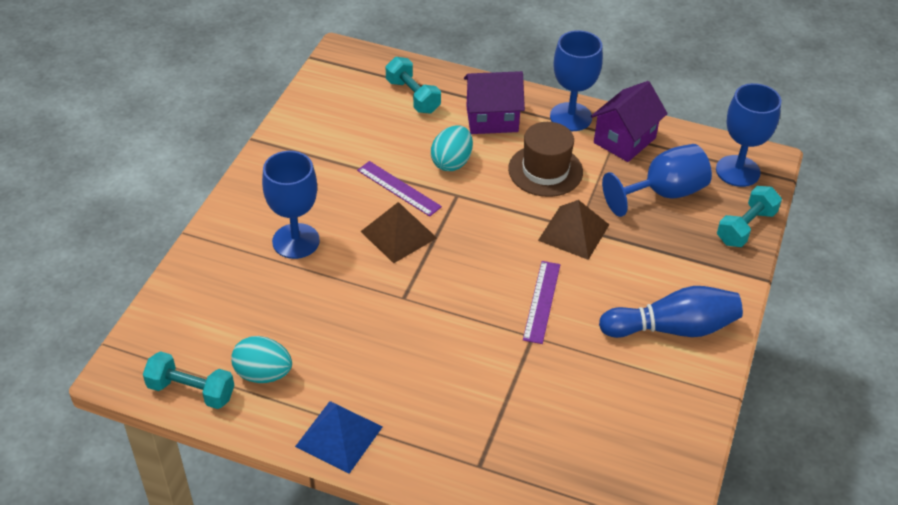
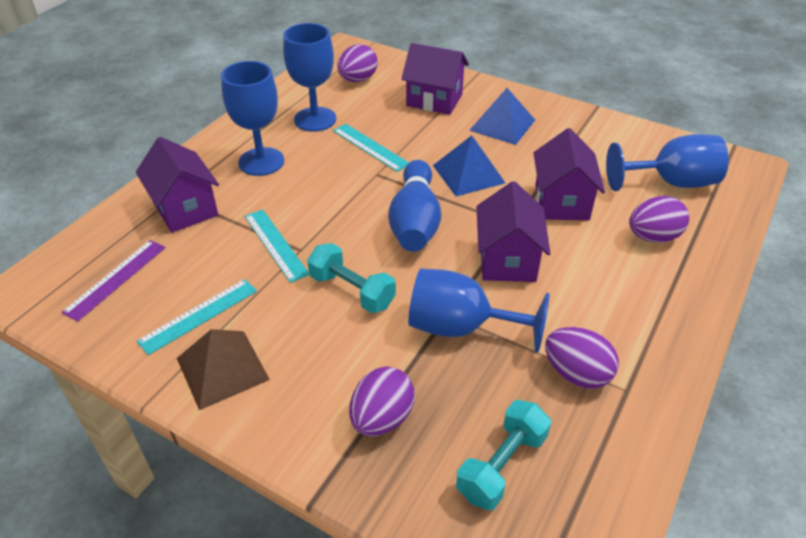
blue pyramid: [295,401,383,474] = 1 -> [433,135,505,196] [469,88,535,145] = 2
brown hat: [508,122,583,197] = 1 -> none = 0
brown pyramid: [360,202,437,263] [538,200,609,260] = 2 -> [177,329,270,410] = 1
purple egg: none = 0 -> [337,44,378,82] [349,367,415,436] [545,327,619,389] [629,196,689,243] = 4
purple house: [464,71,525,134] [591,81,668,162] = 2 -> [136,137,219,233] [401,43,469,115] [476,181,551,282] [533,128,605,221] = 4
purple ruler: [357,161,442,217] [523,261,560,344] = 2 -> [61,240,166,322] = 1
turquoise dumbbell: [143,351,234,409] [386,57,441,114] [717,186,782,247] = 3 -> [307,243,396,313] [456,400,551,510] = 2
turquoise egg: [231,336,292,383] [431,125,473,171] = 2 -> none = 0
turquoise ruler: none = 0 -> [136,279,257,355] [245,209,309,283] [333,124,409,172] = 3

